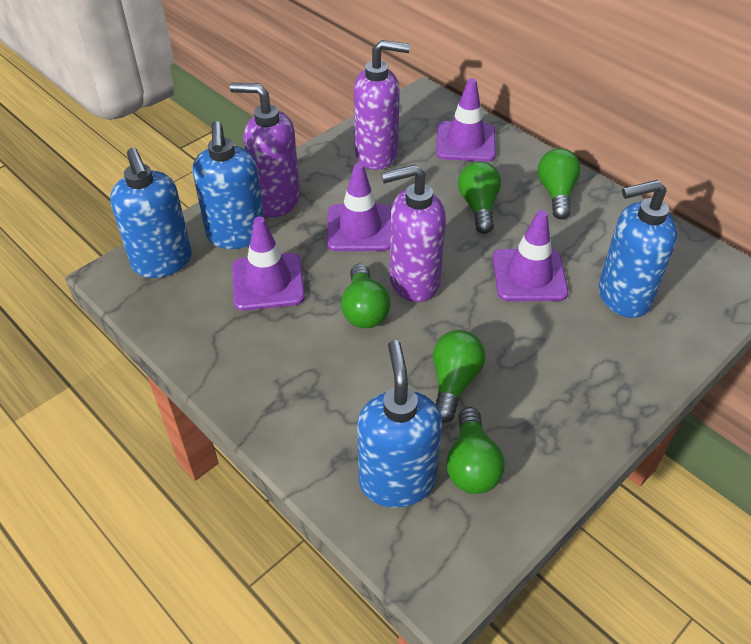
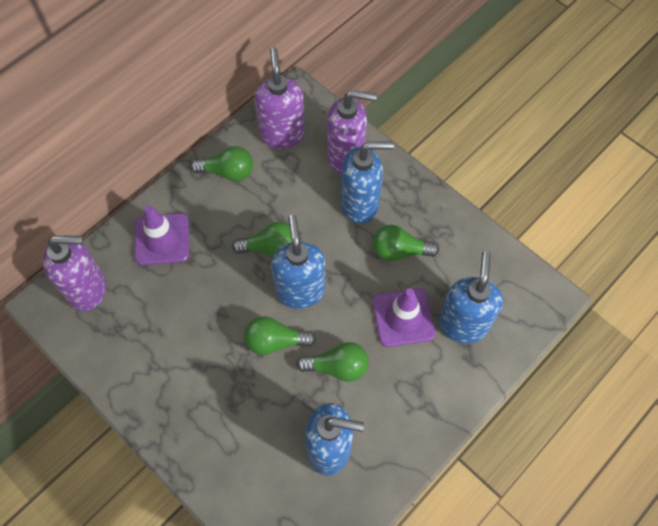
purple traffic cone: [232,217,305,311] [327,163,391,251] [436,78,496,162] [493,210,568,301] = 4 -> [134,205,189,265] [372,288,436,347] = 2

